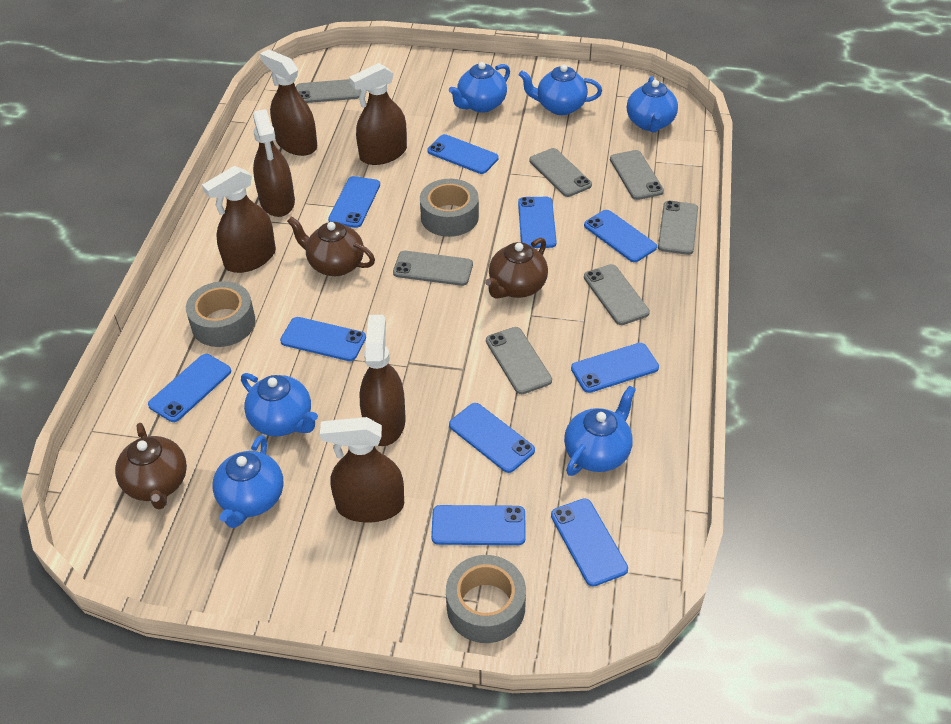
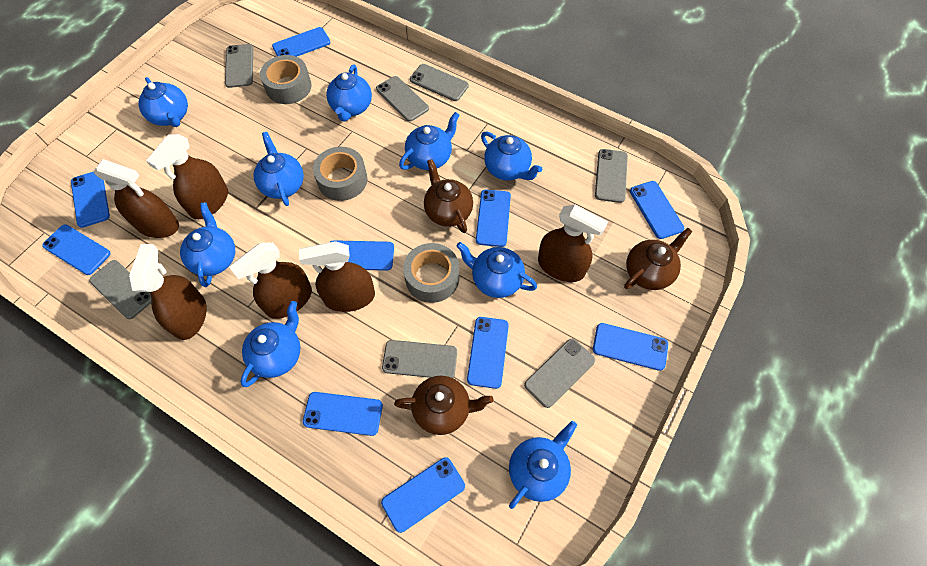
blue teapot: [213,435,284,528] [241,373,318,436] [449,62,510,113] [519,64,602,115] [564,385,636,476] [627,76,678,132] = 6 -> [138,77,188,127] [180,202,235,287] [240,301,300,387] [253,132,304,206] [326,64,372,121] [399,112,460,170] [456,242,537,298] [481,131,542,180] [509,421,577,509] = 9

